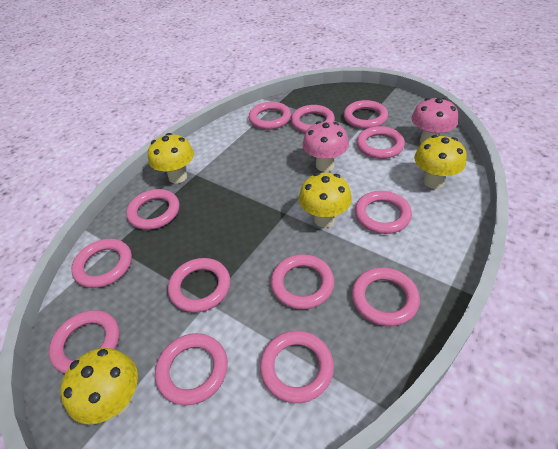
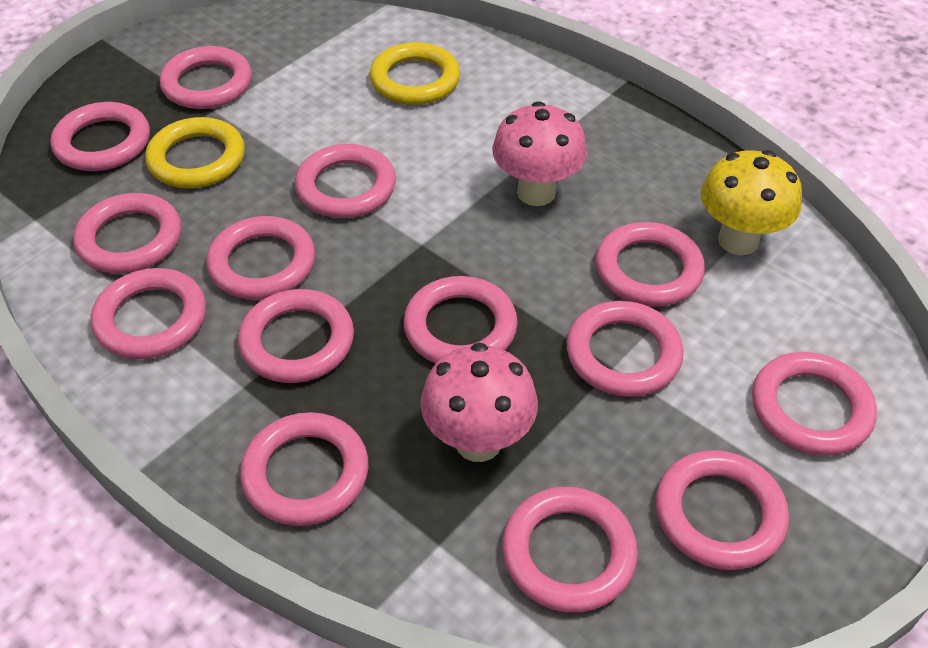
pink ring: [49,310,120,374] [71,239,132,288] [126,189,179,230] [155,333,228,405] [168,258,230,313] [249,102,291,130] [260,331,334,403] [271,254,334,310] [291,105,335,133] [344,100,388,129] [352,267,420,326] [355,191,412,234] [356,126,405,159] = 13 -> [50,102,150,171] [73,193,181,274] [91,268,206,359] [160,46,252,109] [206,216,315,300] [238,289,354,383] [240,412,369,526] [295,144,396,218] [404,276,518,364] [502,487,638,613] [567,301,684,397] [596,222,705,307] [656,450,789,570] [752,352,877,456] = 14
yellow mushroom: [60,348,138,424] [148,133,194,184] [299,172,352,228] [414,135,467,189] = 4 -> [701,150,802,255] = 1
yellow ring: none = 0 -> [145,117,245,188] [370,42,460,105] = 2

